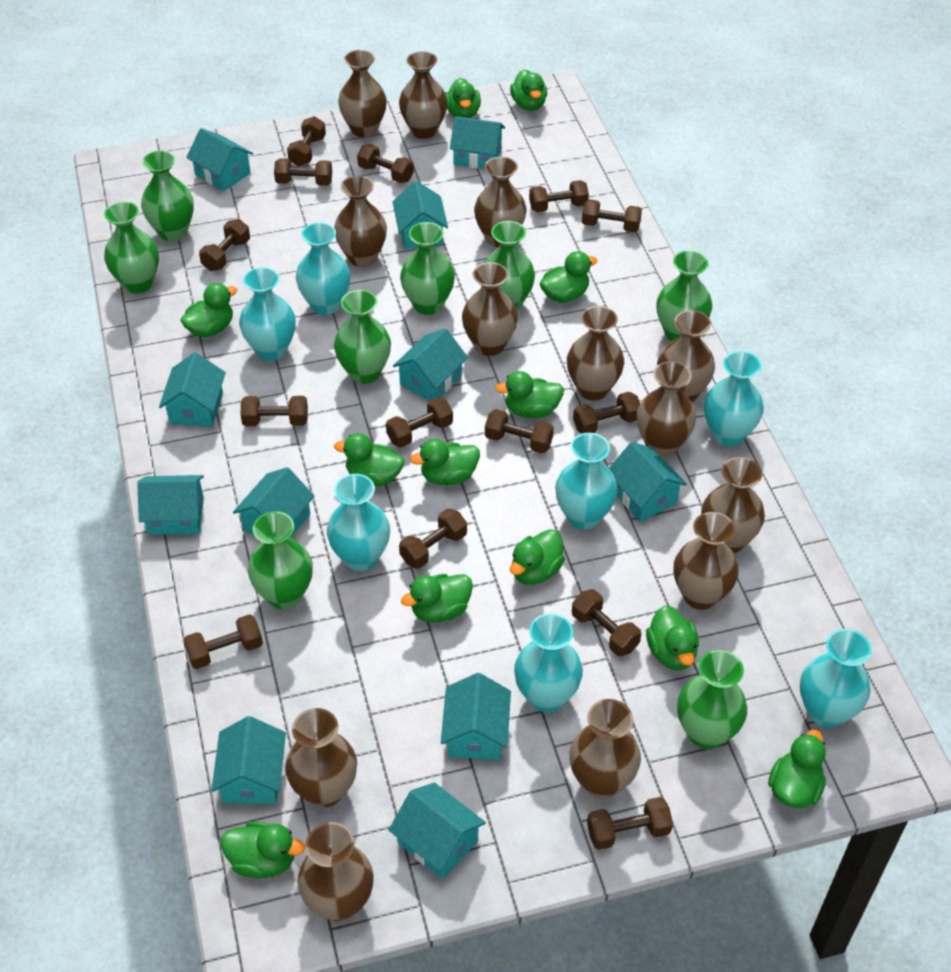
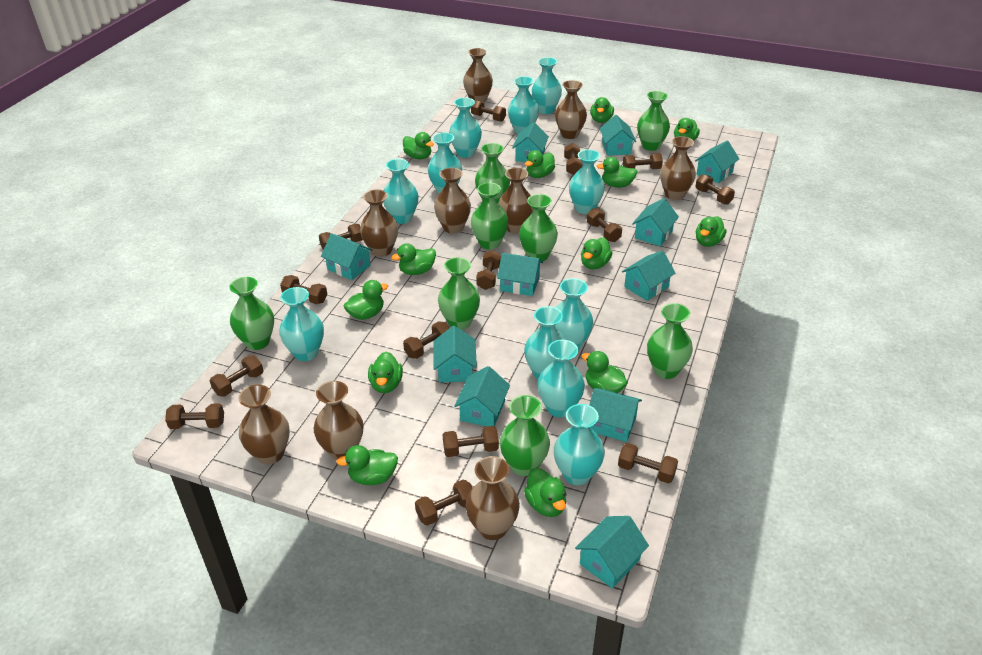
brown vase: [285,708,357,807] [298,822,374,921] [334,176,387,267] [338,50,387,138] [399,51,447,139] [462,262,518,356] [474,157,526,247] [567,306,624,400] [569,699,641,798] [637,361,696,457] [657,310,715,402] [674,512,739,610] [701,457,765,554] = 13 -> [239,385,290,465] [314,381,363,460] [360,190,398,257] [434,168,471,234] [463,48,493,103] [466,456,520,540] [498,168,533,234] [555,80,587,139] [660,136,696,200] = 9
green duck: [180,283,237,337] [221,822,305,878] [334,433,404,486] [401,574,473,623] [410,439,480,485] [445,78,481,118] [495,371,564,418] [510,69,547,111] [510,529,565,585] [540,251,597,303] [646,605,699,670] [768,730,826,808] = 12 -> [336,445,398,485] [344,280,388,320] [368,352,403,393] [391,243,436,275] [403,132,434,159] [524,468,567,517] [525,150,555,178] [581,238,612,269] [582,351,628,393] [590,97,614,123] [597,157,638,188] [674,118,700,141] [696,216,727,247] = 13
turquoise vase: [239,267,296,361] [296,222,350,315] [327,474,390,571] [514,613,583,712] [555,433,618,530] [704,351,764,446] [800,629,871,728] = 7 -> [279,287,324,361] [383,159,419,224] [428,132,462,194] [449,97,482,158] [508,76,539,134] [524,306,566,379] [532,57,562,114] [537,340,585,417] [554,404,605,485] [555,278,593,350] [569,150,605,214] = 11

